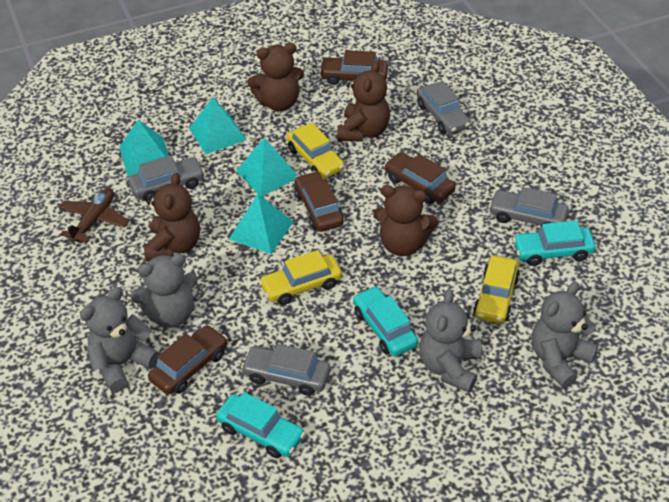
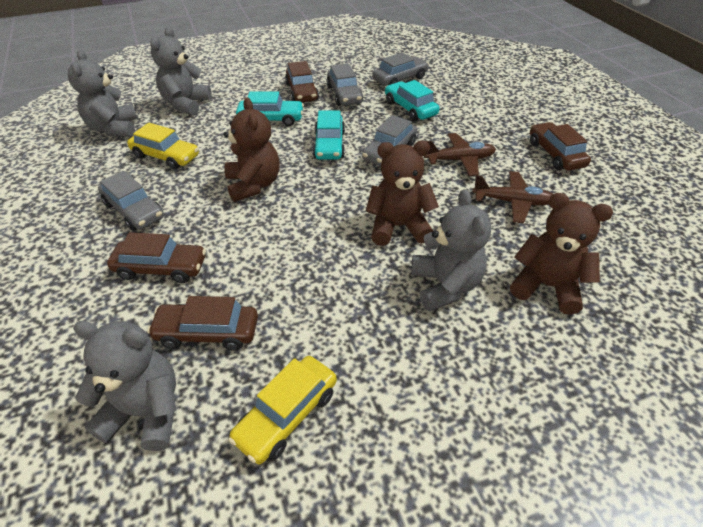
brown plane: [59,188,129,243] = 1 -> [424,133,496,176] [472,171,553,223] = 2
brown teddy bear: [144,172,200,262] [247,43,304,111] [338,61,390,142] [374,185,438,256] = 4 -> [224,97,279,202] [366,141,439,246] [510,193,613,315] = 3
turquoise pyramid: [119,120,169,176] [189,98,246,154] [229,194,293,254] [236,137,298,197] = 4 -> none = 0
yellow car: [259,250,342,305] [287,123,344,178] [474,255,520,324] = 3 -> [127,123,199,170] [228,356,337,464] = 2

